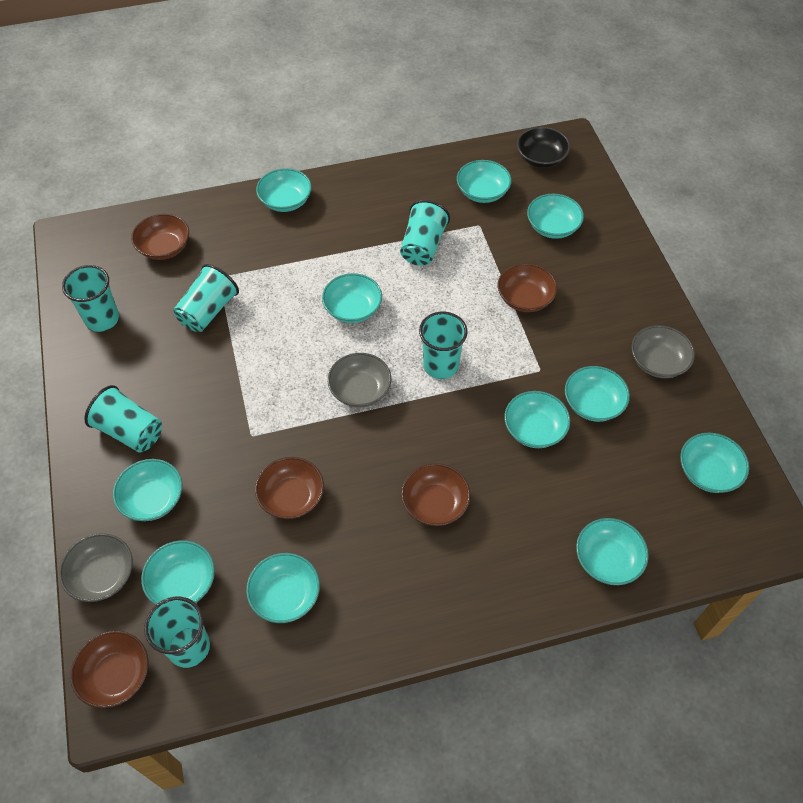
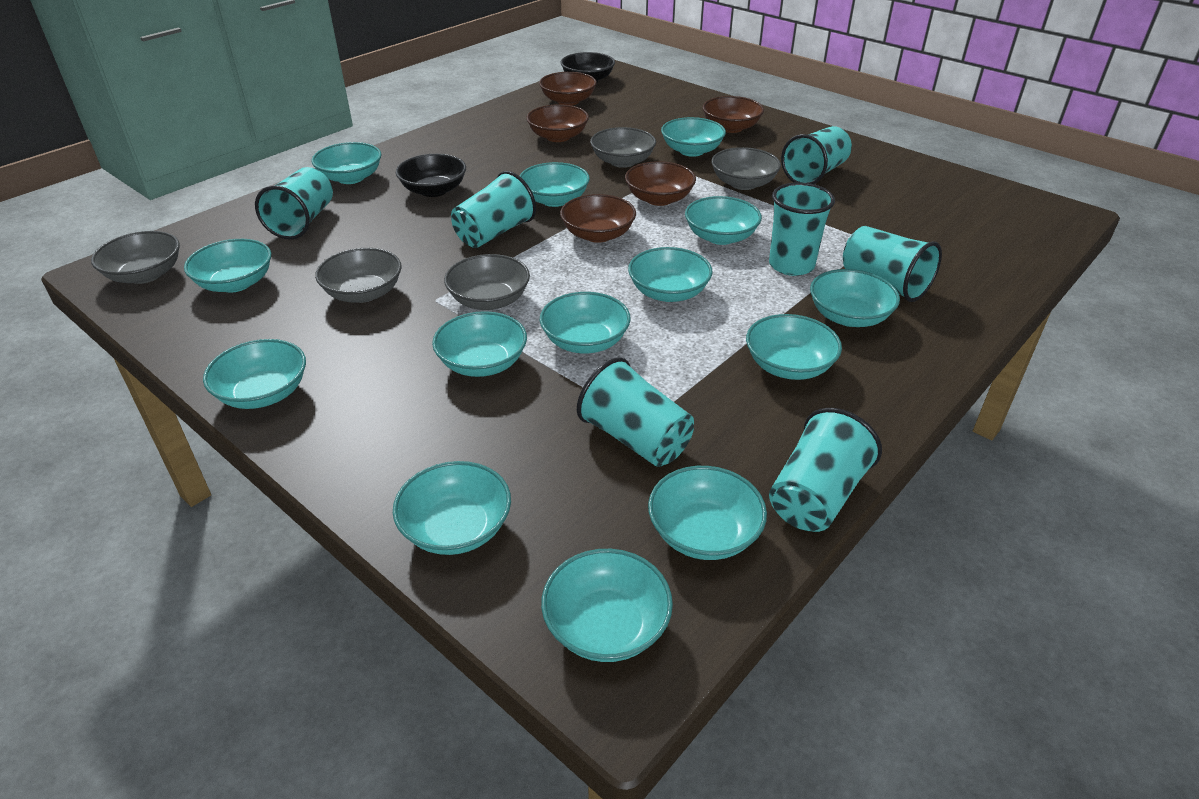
black bowl: [517,127,570,168] = 1 -> [396,154,466,197] [561,52,615,82] = 2
grey bowl: [59,533,133,602] [328,353,392,408] [631,325,695,378] = 3 -> [91,231,180,284] [315,248,402,303] [444,254,530,310] [590,127,656,168] [711,147,781,190] = 5
turquoise bowl: [113,459,182,521] [141,540,215,605] [246,553,320,623] [256,168,312,212] [322,273,382,323] [457,160,512,203] [504,391,570,448] [527,194,584,239] [565,366,630,422] [576,518,649,585] [680,433,749,493] = 11 -> [184,239,271,292] [203,339,306,409] [311,142,382,184] [393,461,511,555] [432,311,527,377] [520,162,590,207] [540,292,631,353] [541,549,673,662] [628,247,713,302] [648,466,767,560] [661,117,726,157] [685,196,762,245] [746,314,842,380] [810,269,900,327] = 14
turquoise cup: [62,265,119,332] [84,385,162,453] [144,597,210,668] [173,264,239,332] [400,200,450,266] [419,312,468,379] = 6 -> [255,167,333,240] [451,171,536,248] [577,357,694,467] [769,182,835,276] [769,408,882,532] [781,126,852,184] [843,226,942,302] = 7

